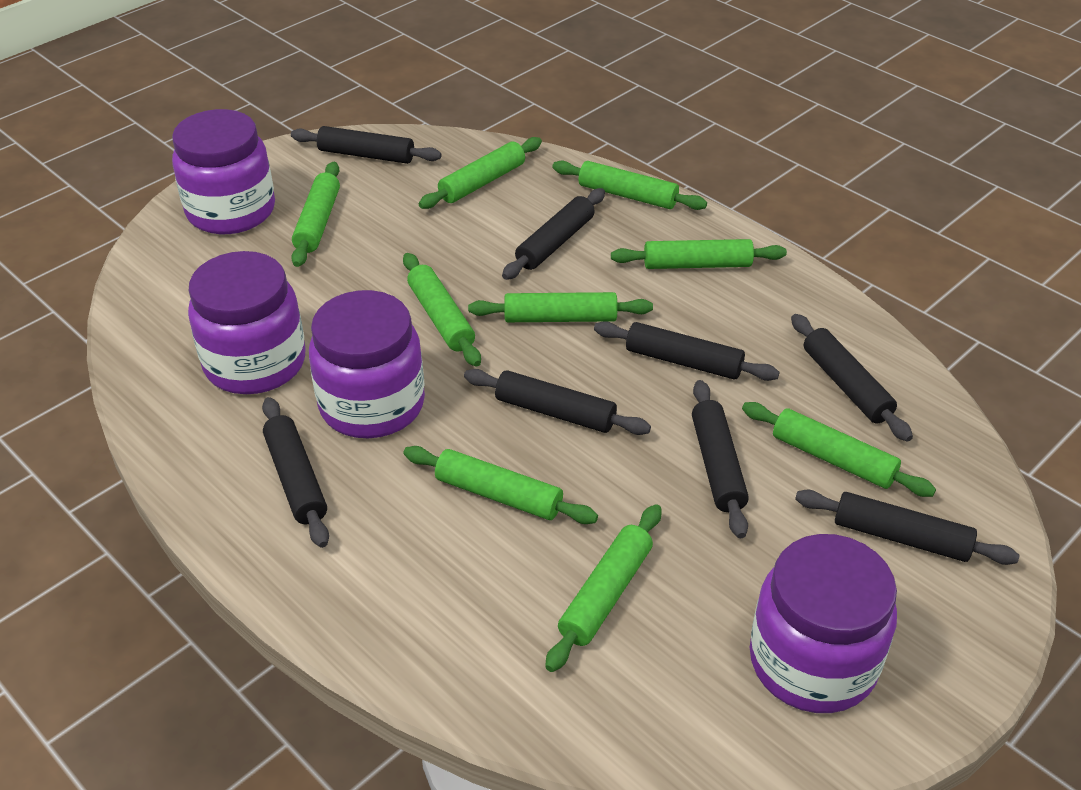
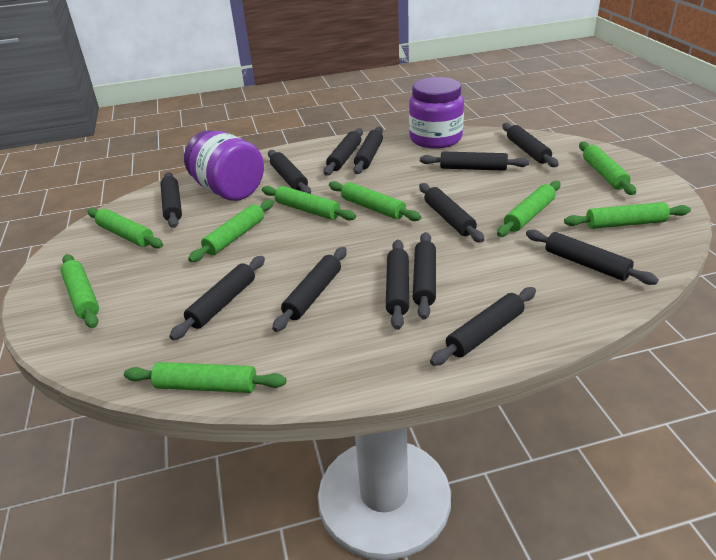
black rolling pin: [262,397,329,548] [291,126,442,164] [464,369,651,435] [502,188,605,280] [594,321,780,381] [692,380,749,538] [791,314,913,442] [795,490,1020,565] = 8 -> [160,172,182,228] [169,256,265,340] [268,150,311,194] [272,247,347,332] [323,128,363,175] [353,127,383,174] [386,240,409,330] [413,232,436,320] [419,183,484,243] [420,151,529,171] [430,287,536,366] [502,123,559,167] [526,229,659,285] = 13
purple jar: [172,109,275,234] [188,251,306,394] [309,290,425,438] [750,534,897,713] = 4 -> [184,130,264,201] [409,77,464,149] = 2

